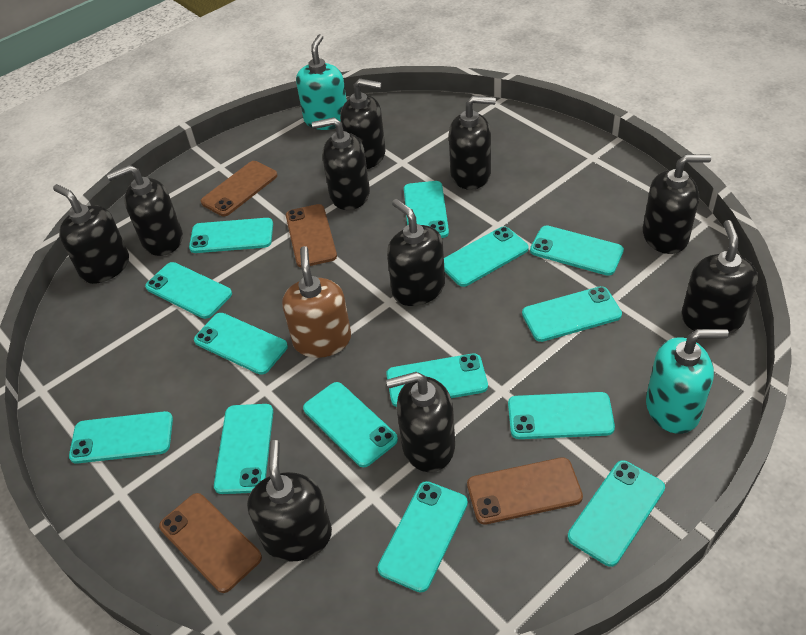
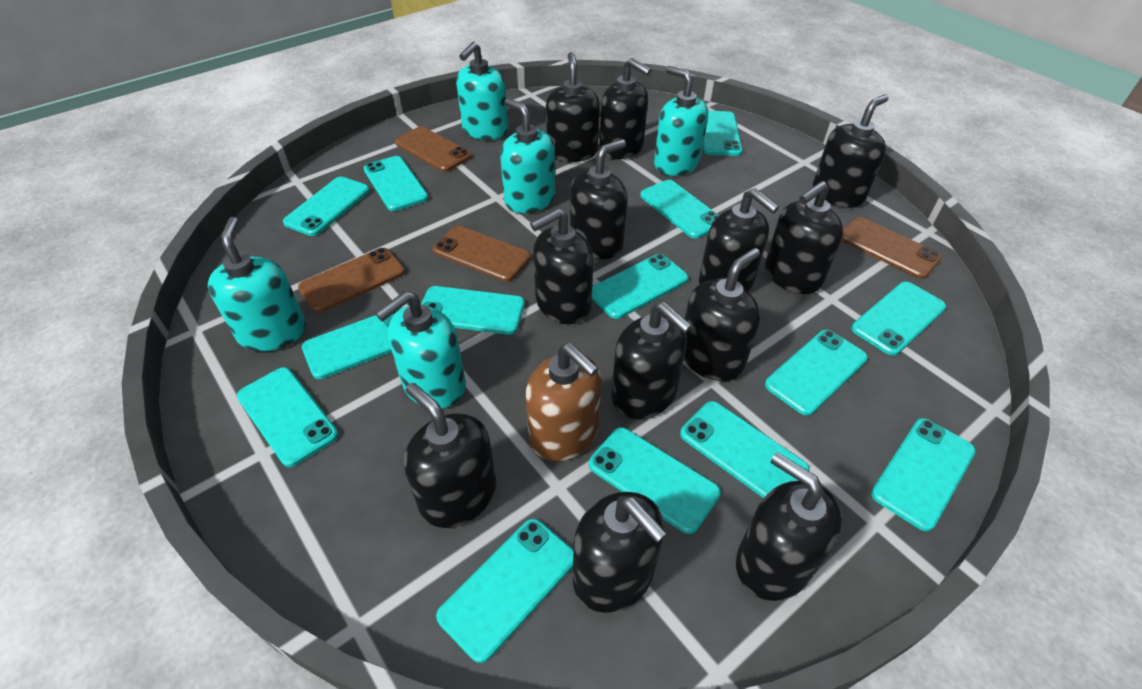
black soap dispenser: [53,184,129,284] [107,165,183,256] [247,440,332,562] [312,117,370,210] [340,78,386,169] [386,372,455,472] [387,199,445,306] [449,96,496,190] [643,154,711,254] [681,220,758,334] = 10 -> [404,383,496,528] [530,208,594,324] [546,52,600,162] [570,139,628,259] [573,492,667,613] [600,58,651,159] [611,302,692,419] [684,248,761,381] [699,188,779,291] [736,452,842,601] [765,181,844,294] [813,95,889,208] = 12
turquoise soap dispenser: [296,34,347,130] [646,329,729,434] = 2 -> [208,217,306,351] [375,291,466,409] [456,42,508,140] [500,98,555,213] [654,66,708,176] = 5

